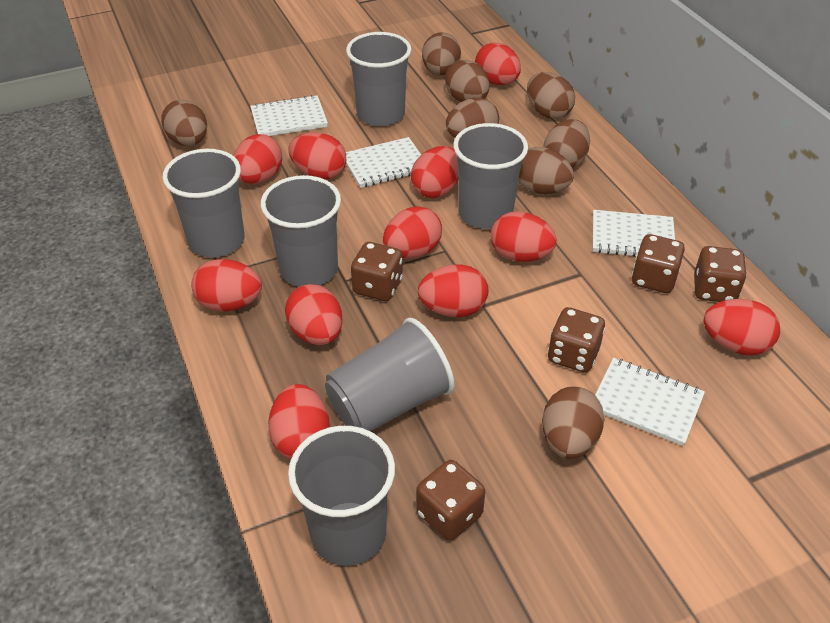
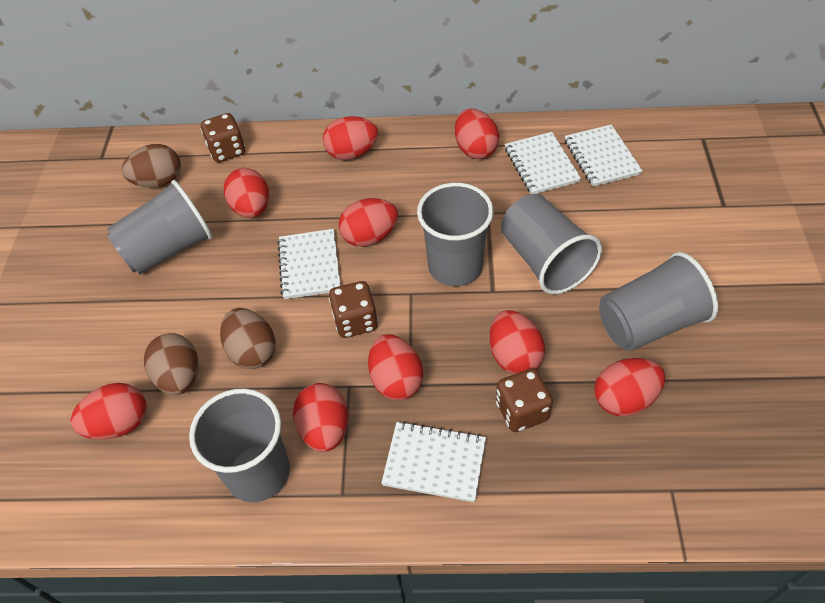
brown dice: [351,242,403,301] [416,460,485,541] [548,307,605,373] [632,234,685,293] [694,246,747,302] = 5 -> [201,113,245,162] [329,281,378,338] [496,369,553,432] = 3
brown egg: [161,99,207,146] [422,32,461,76] [445,60,489,102] [446,98,499,138] [518,147,574,194] [527,72,575,119] [542,386,605,459] [543,119,590,168] = 8 -> [122,144,181,188] [144,333,199,395] [220,308,276,369] = 3
grey cup: [162,149,245,258] [261,175,341,287] [288,426,395,566] [325,318,455,431] [346,32,411,127] [453,123,528,229] = 6 -> [107,180,213,274] [189,388,290,502] [417,183,494,286] [501,194,602,294] [599,252,718,351] = 5
red egg: [191,259,262,312] [233,134,282,184] [268,384,330,459] [285,284,343,345] [288,132,346,180] [383,206,442,259] [411,146,458,198] [418,264,488,317] [475,42,521,85] [490,211,557,262] [703,299,780,355] = 11 -> [71,383,147,440] [224,168,269,218] [293,383,348,452] [323,116,378,160] [339,198,398,247] [368,334,423,401] [455,109,499,159] [489,310,545,374] [594,358,665,417] = 9

